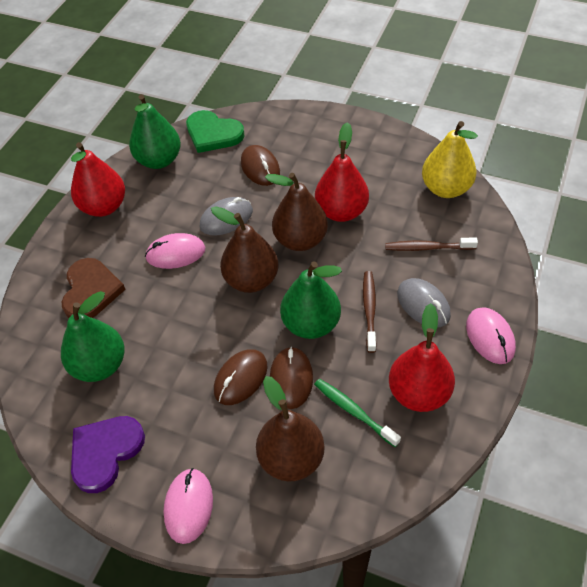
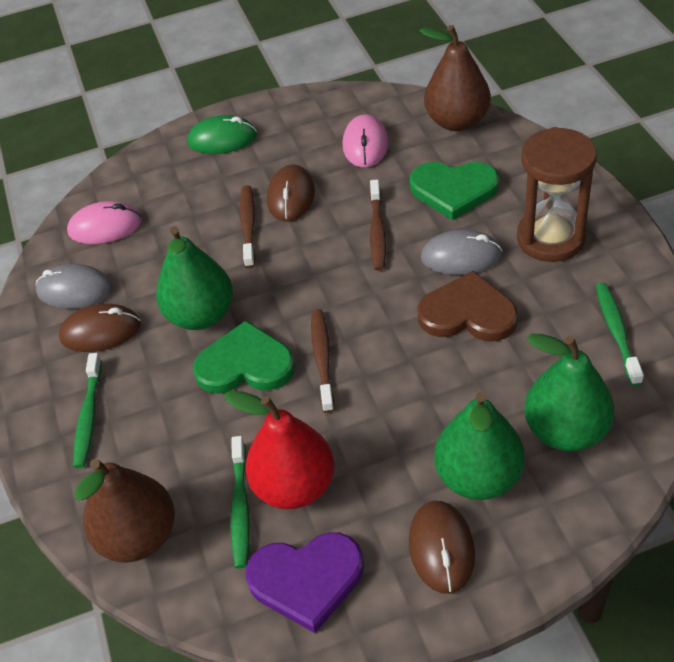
brown hourglass: none = 0 -> [517,127,597,262] = 1
brown pear: [211,206,278,293] [256,376,325,481] [265,173,328,251] = 3 -> [74,459,175,563] [420,25,491,131] = 2
brown toothbrush: [363,271,377,353] [385,238,478,251] = 2 -> [240,185,256,268] [311,309,334,413] [370,179,386,271] = 3
green heart: [186,110,244,153] = 1 -> [193,320,295,394] [410,162,499,220] = 2
green mouse: none = 0 -> [187,115,257,154] = 1
green toothbrush: [314,379,401,447] = 1 -> [73,353,102,468] [231,436,250,568] [596,283,644,386] = 3
pink mouse: [145,233,205,269] [164,468,213,544] [466,307,516,364] = 3 -> [67,201,142,244] [342,114,389,168] = 2
red pear: [71,142,125,217] [315,122,369,222] [389,303,455,412] = 3 -> [224,391,334,509] = 1
yellow pear: [422,121,478,198] = 1 -> none = 0

